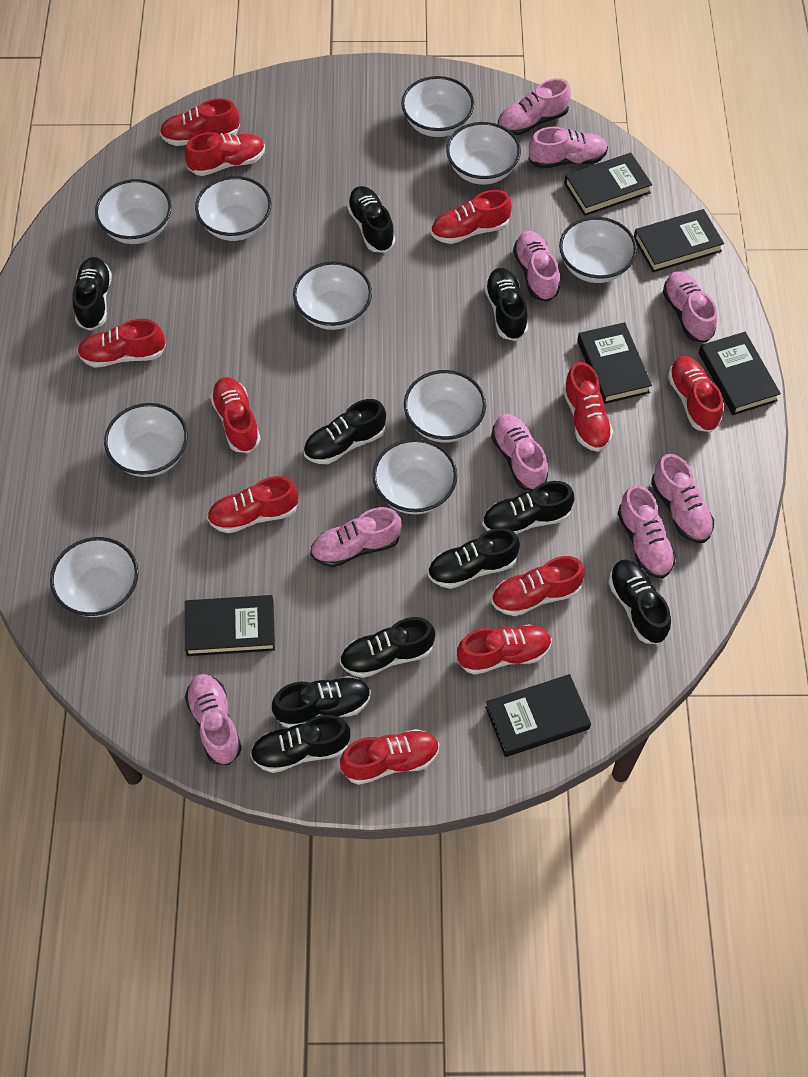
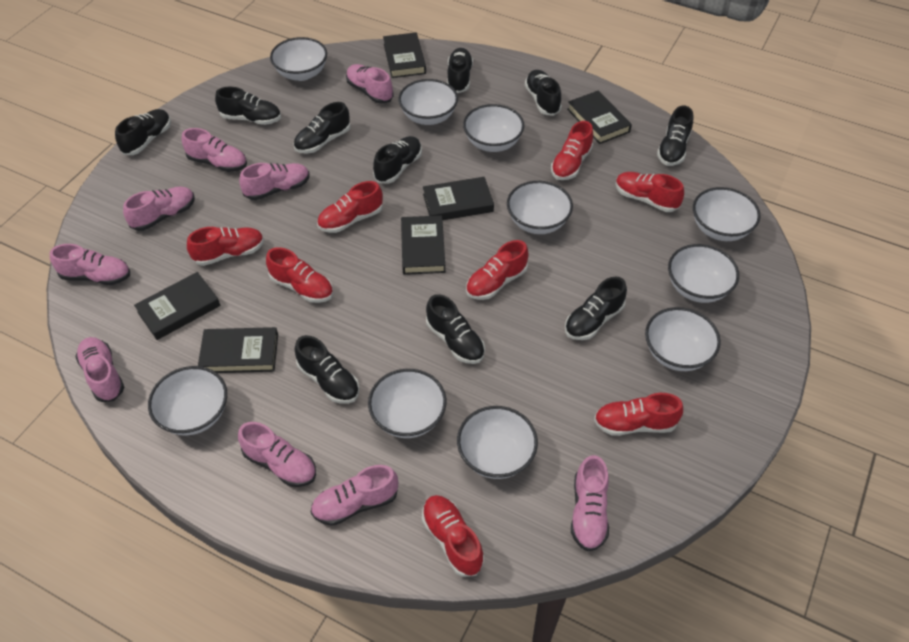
red shoe: [77,319,166,368] [160,98,240,146] [185,132,265,176] [207,476,299,533] [210,377,261,453] [340,729,439,785] [431,190,512,244] [457,624,552,674] [491,556,585,616] [563,362,613,452] [668,356,723,432] = 11 -> [187,227,264,266] [266,247,333,303] [317,181,383,233] [422,495,484,577] [466,240,529,300] [551,121,593,180] [594,393,683,436] [615,172,684,212] = 8

